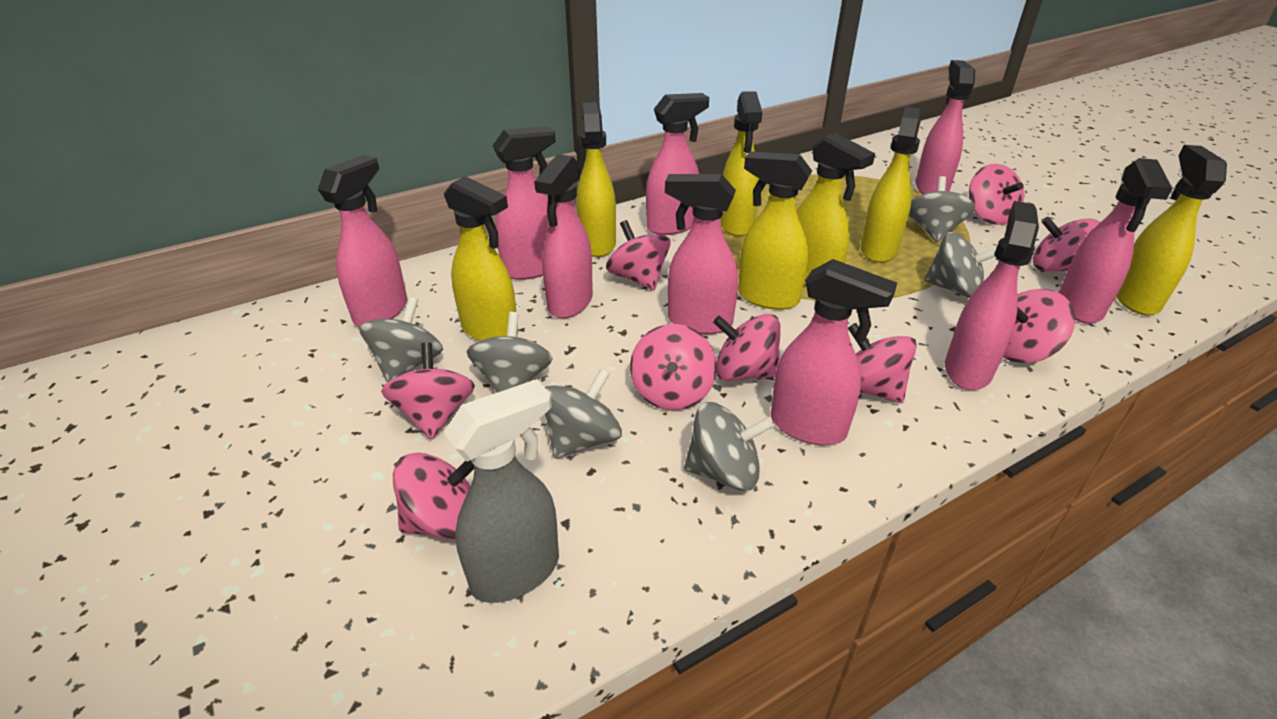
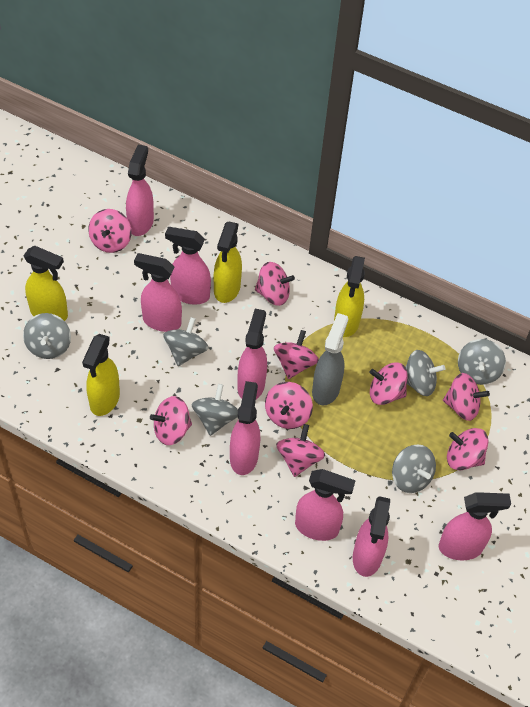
pink spray bottle: [318,155,407,326] [492,126,556,280] [534,154,593,318] [646,93,709,235] [665,174,738,334] [771,259,897,445] [915,60,975,194] [945,201,1039,390] [1059,158,1172,324] = 9 -> [126,145,154,236] [134,253,182,332] [165,227,211,305] [230,381,260,475] [238,309,267,399] [295,469,356,541] [353,496,390,577] [439,492,511,560] = 8
yellow spray bottle: [444,176,518,341] [577,102,616,257] [721,91,763,236] [738,151,812,310] [797,133,875,286] [860,107,922,263] [1116,145,1227,315] = 7 -> [23,246,68,321] [82,334,120,416] [214,222,242,303] [334,256,365,337] = 4

